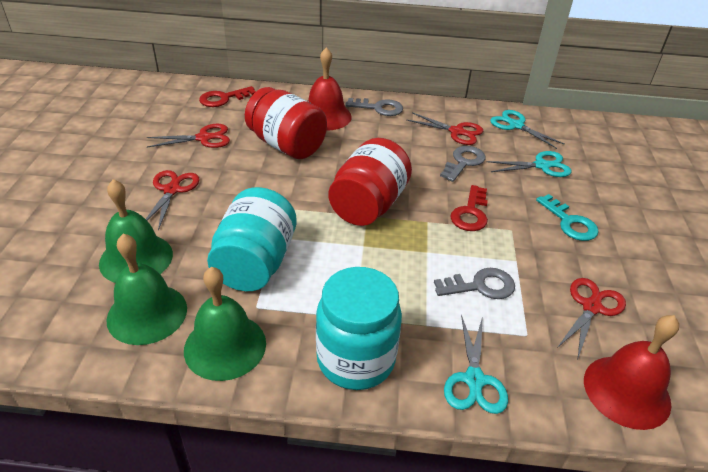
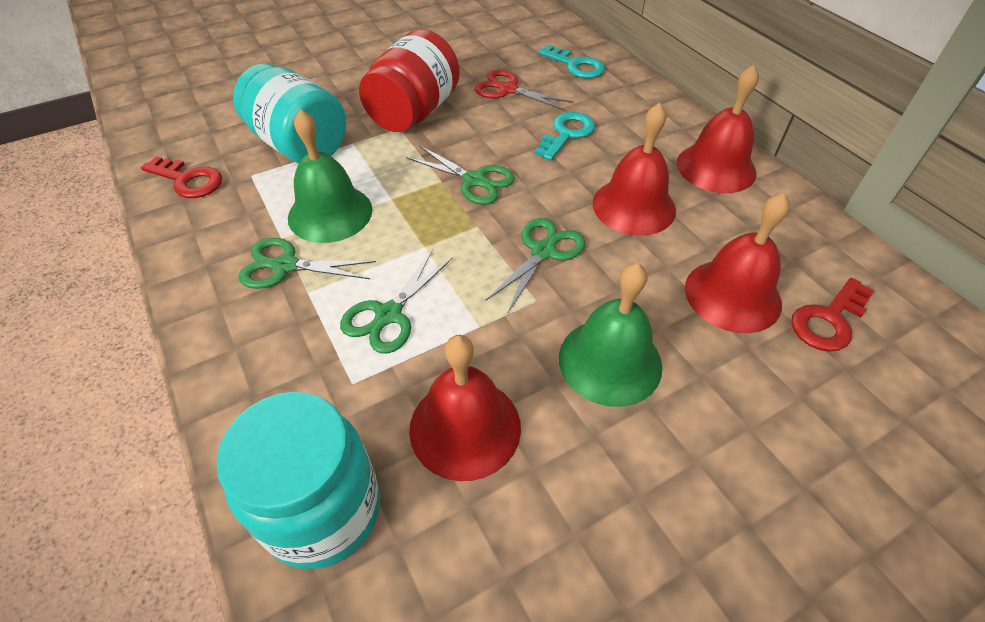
green bell: [99,179,173,283] [106,234,187,345] [184,267,266,381] = 3 -> [288,109,373,243] [559,263,662,407] = 2
green scissors: none = 0 -> [238,238,376,289] [340,249,453,354] [406,145,515,205] [485,218,585,312] = 4
grey key: [345,98,403,116] [434,268,515,299] [440,146,485,182] = 3 -> none = 0
red bell: [308,47,352,131] [584,315,679,430] = 2 -> [409,335,521,481] [593,103,676,236] [677,65,759,193] [685,193,790,333] = 4
red jar: [245,87,327,159] [328,138,412,226] = 2 -> [359,29,460,132] = 1
red scissors: [146,170,200,230] [147,124,230,148] [407,112,483,145] [557,278,626,358] = 4 -> [474,70,573,111] = 1
turquoise key: [536,194,599,241] = 1 -> [535,112,595,161] [538,45,605,79] = 2
turquoise scissors: [444,314,508,414] [486,151,571,177] [490,110,565,149] = 3 -> none = 0

